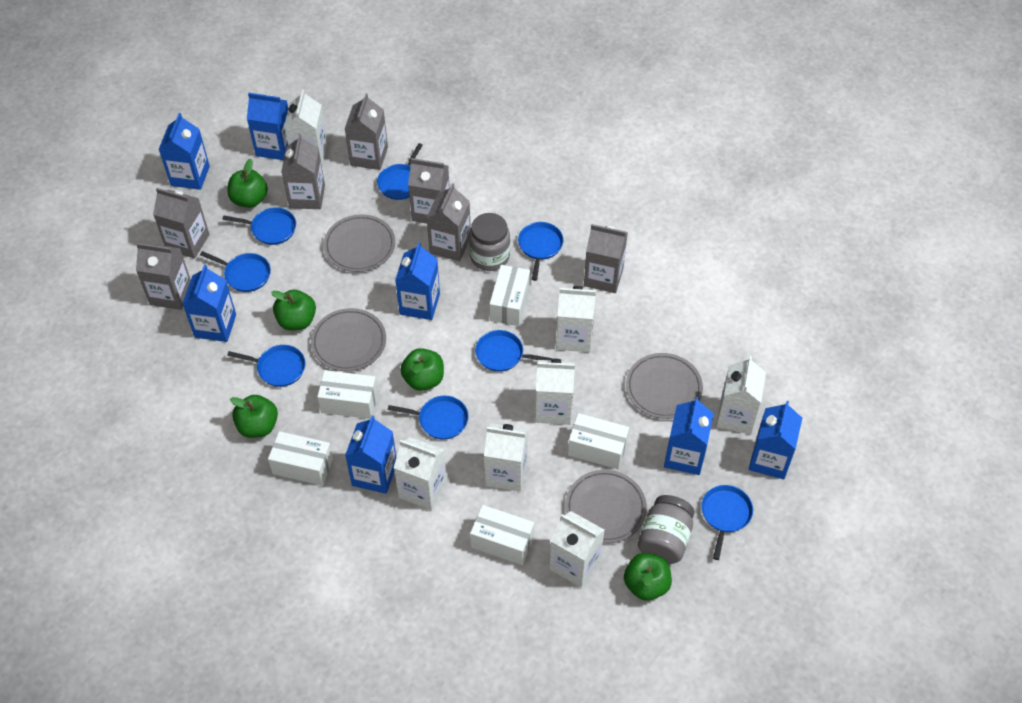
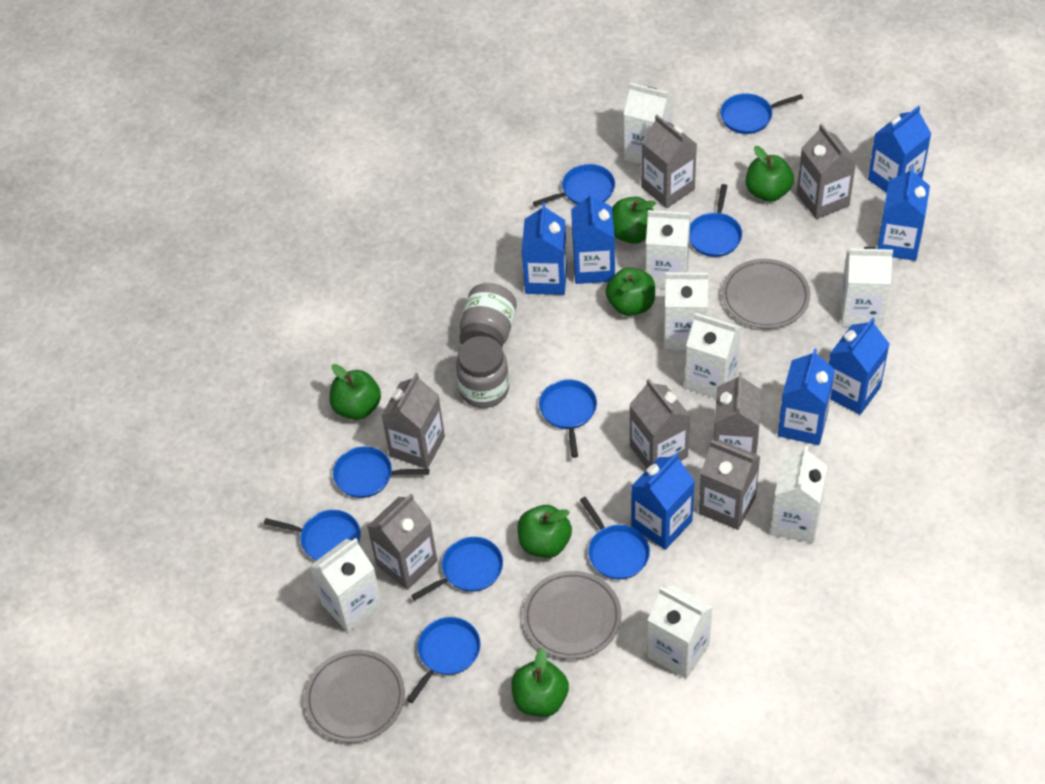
blue pan: [200,251,271,292] [222,207,296,245] [227,345,306,387] [377,143,423,200] [388,396,469,440] [475,330,553,372] [518,222,563,281] [701,485,753,560] = 8 -> [264,510,361,561] [333,446,429,498] [407,617,481,703] [411,537,503,600] [533,164,615,207] [539,379,597,458] [580,497,650,579] [689,184,742,257] [720,93,803,134] = 9
green apple: [227,159,268,208] [230,395,278,438] [271,290,316,330] [400,348,444,391] [624,553,672,601] = 5 -> [329,364,381,420] [511,648,569,717] [518,505,572,558] [606,267,655,316] [612,197,656,244] [746,146,794,202] = 6
grey plate: [311,308,386,371] [324,214,395,272] [565,470,647,543] [626,353,703,419] = 4 -> [304,650,405,743] [523,571,621,659] [722,259,810,329] = 3
white box: [268,431,333,486] [317,370,378,419] [470,505,534,565] [490,265,530,326] [568,413,629,469] = 5 -> none = 0
white carton: [284,89,328,165] [394,437,447,510] [484,423,528,492] [535,359,575,425] [549,511,604,588] [556,286,596,352] [716,356,766,434] = 7 -> [310,538,383,632] [624,83,673,164] [646,210,690,289] [647,585,713,679] [664,272,708,350] [685,313,741,398] [770,446,827,543] [840,247,893,327] = 8

